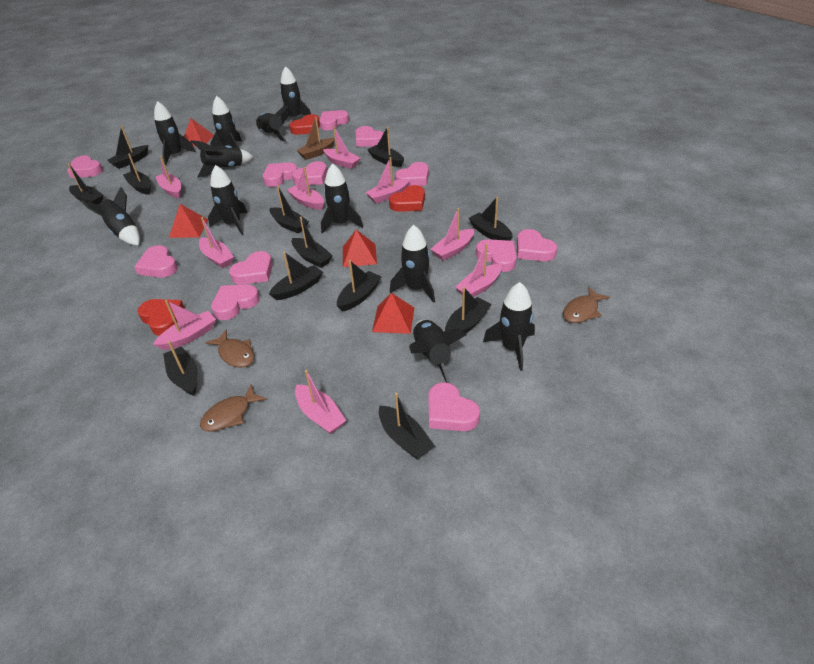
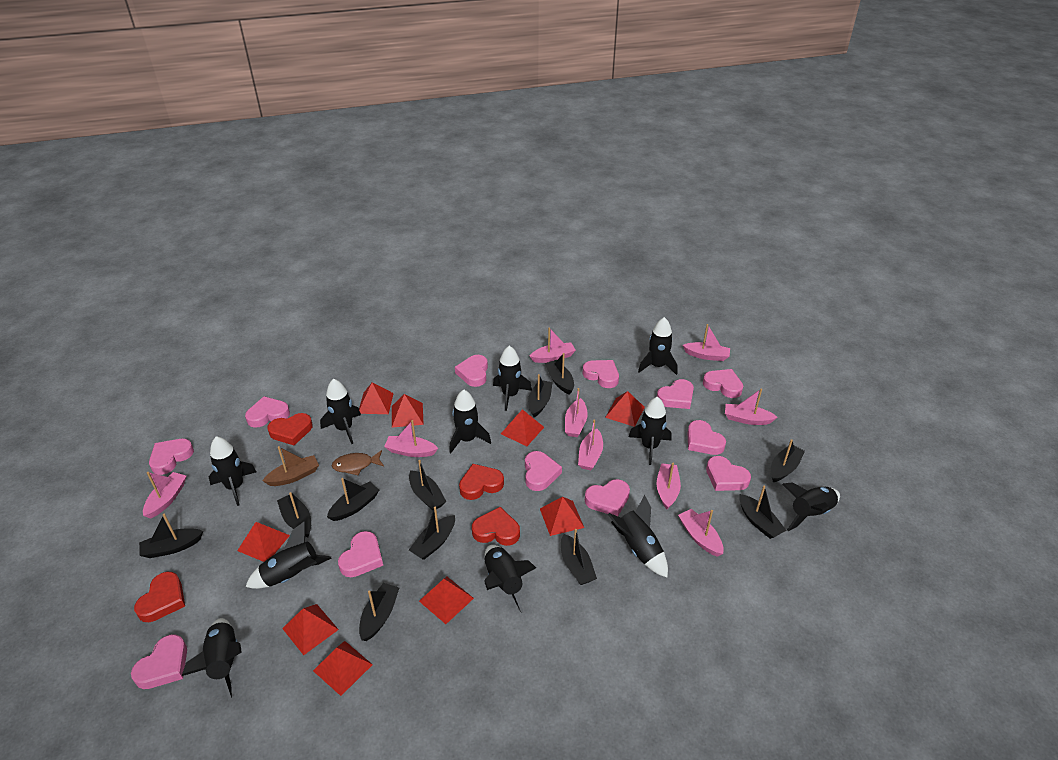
black boat: [68,163,103,205] [107,126,148,169] [123,153,151,195] [163,341,198,396] [269,252,323,300] [270,186,309,233] [292,217,333,268] [337,260,382,312] [367,127,404,167] [379,393,435,460] [445,287,492,333] [468,197,513,241] = 12 -> [139,514,203,558] [277,492,311,537] [327,478,379,521] [359,583,399,641] [409,460,447,510] [409,506,455,560] [528,374,552,417] [545,353,574,395] [561,529,597,585] [739,486,787,539] [771,439,805,482] = 11
brown fish: [200,384,267,432] [205,329,254,368] [563,287,610,323] = 3 -> [332,450,384,476] = 1
red heart: [138,299,185,336] [289,114,320,135] [389,185,425,212] = 3 -> [134,572,185,622] [267,413,313,445] [459,464,504,500] [472,507,520,546] = 4
red pyramid: [169,204,208,238] [184,118,214,147] [343,230,377,267] [372,293,414,334] = 4 -> [237,522,290,562] [282,604,339,655] [313,641,373,696] [359,382,394,414] [392,394,424,428] [419,577,474,624] [501,409,544,446] [540,497,584,536] [605,391,645,427] = 9

